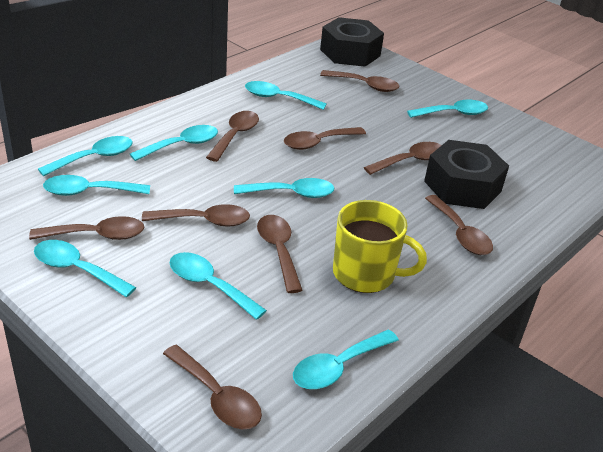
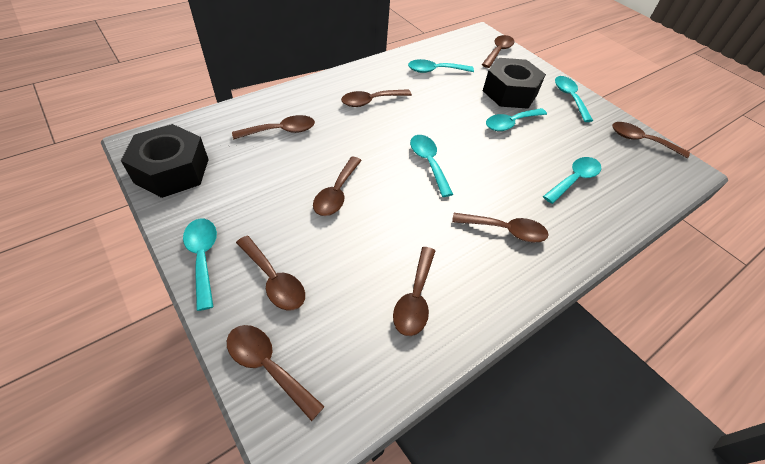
turquoise spoon: [34,240,136,297] [38,136,133,176] [43,175,150,196] [130,125,218,161] [170,252,267,320] [234,178,334,198] [245,81,327,110] [293,330,399,389] [407,100,488,118] = 9 -> [183,219,217,311] [408,59,474,73] [410,135,453,197] [486,108,547,131] [543,157,601,204] [555,76,593,122] = 6
yellow mug: [333,200,427,293] = 1 -> none = 0

